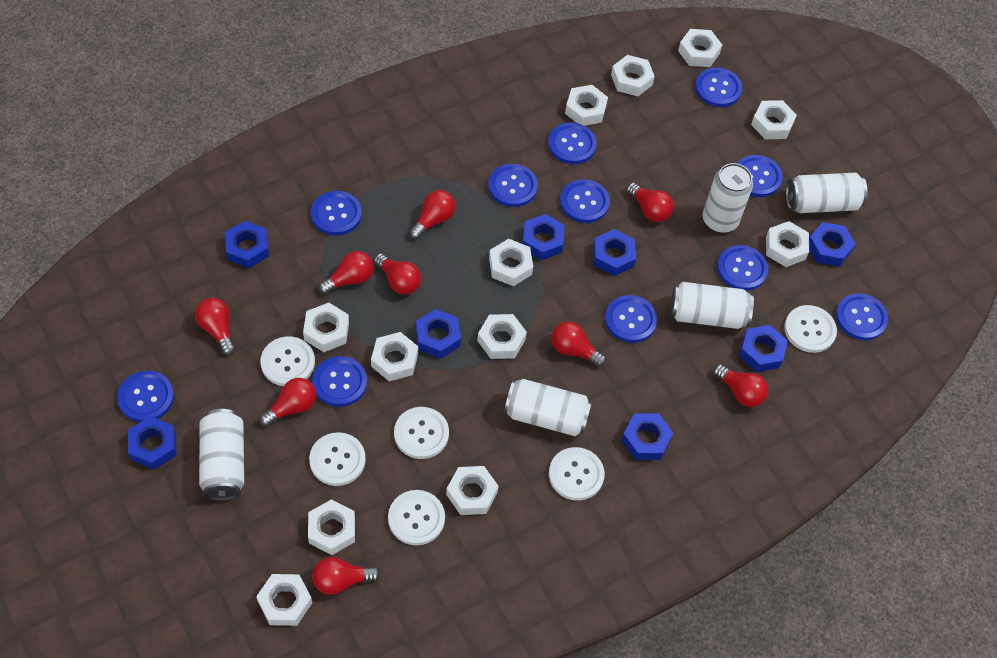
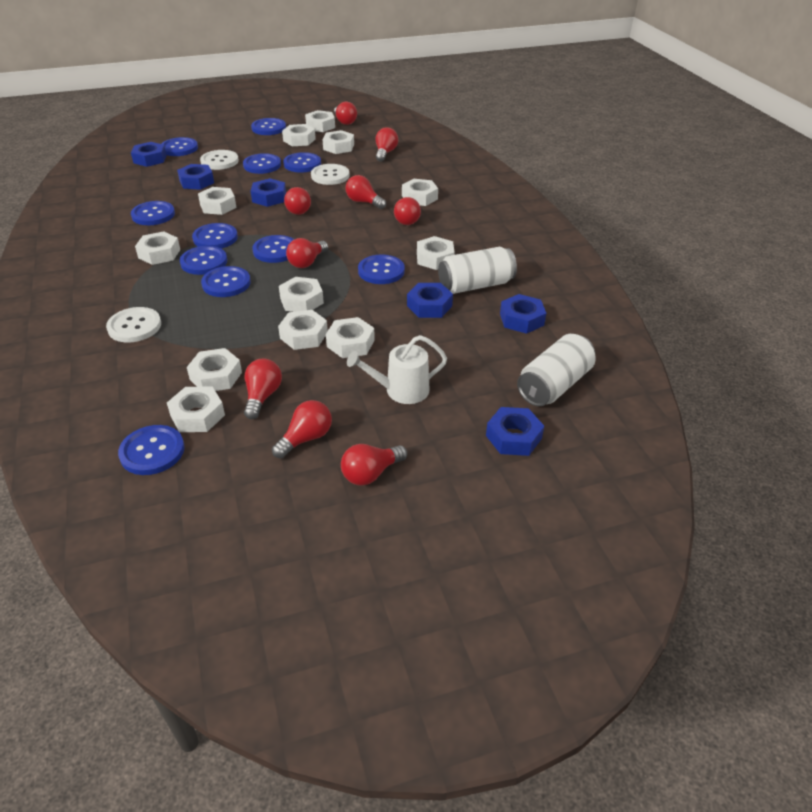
blue nut: [128,416,176,470] [225,221,269,268] [416,309,461,359] [523,214,565,260] [593,229,636,276] [621,413,673,460] [739,325,788,372] [809,222,856,267] = 8 -> [131,142,167,167] [177,164,214,190] [251,178,286,207] [407,283,453,318] [486,407,544,456] [500,294,546,334] = 6
white button: [260,336,315,386] [309,432,366,486] [388,490,445,545] [394,407,449,459] [549,447,605,501] [784,305,837,353] = 6 -> [106,307,161,342] [200,150,239,170] [311,164,349,185] = 3
white can: [199,409,244,501] [504,379,592,436] [670,282,754,329] [703,163,753,233] [786,173,867,213] = 5 -> [438,247,517,294] [517,334,596,406] = 2
white watering can: none = 0 -> [347,335,447,404] = 1

